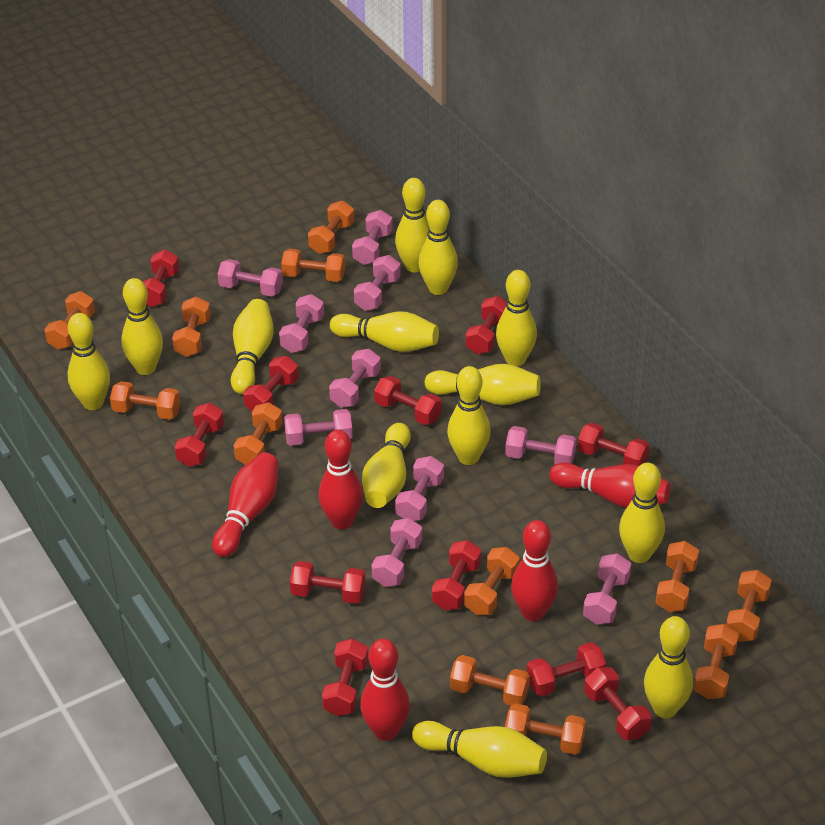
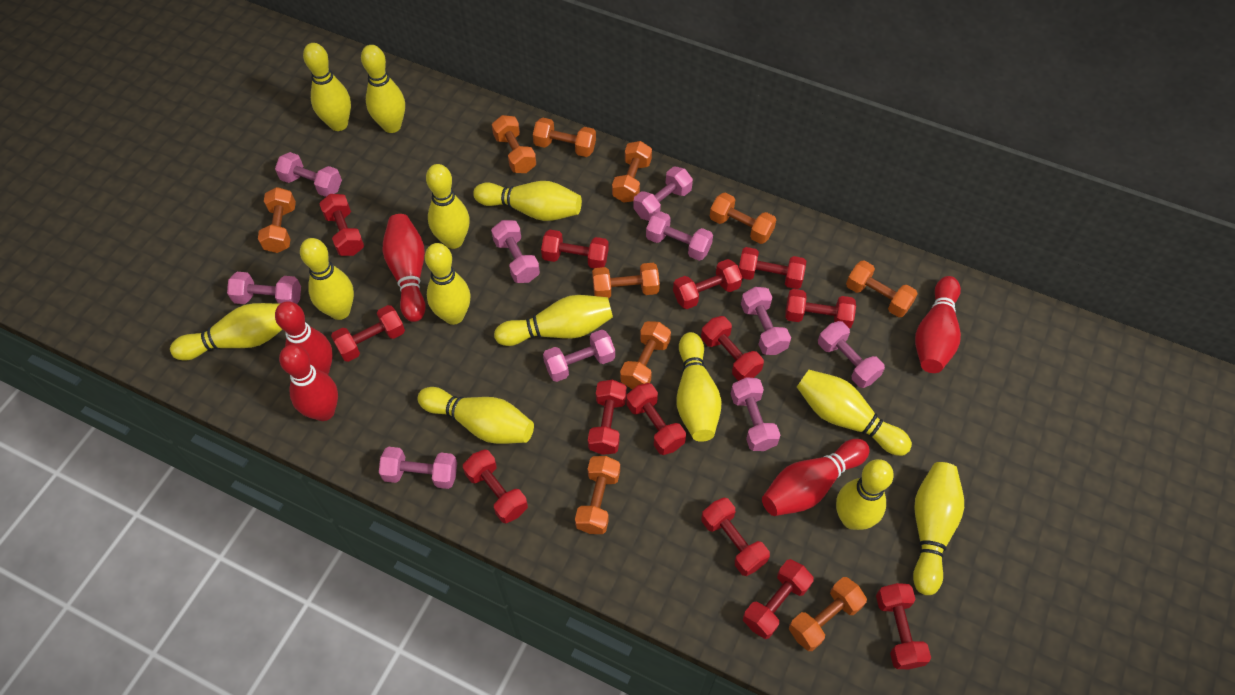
orange dumbbell: [44,291,95,350] [110,381,181,420] [172,296,211,357] [234,402,283,465] [281,248,345,282] [308,201,354,254] [450,655,530,706] [464,547,520,615] [505,703,586,755] [656,541,699,612] [694,624,739,699] [726,570,772,642] = 12 -> [258,187,296,253] [492,115,536,173] [533,117,596,157] [575,456,620,534] [592,263,660,299] [612,141,652,203] [620,321,671,390] [710,193,776,244] [789,577,867,651] [846,260,918,317] = 10
red dumbbell: [142,250,179,307] [175,403,224,467] [243,356,299,411] [290,561,366,604] [322,639,368,716] [374,376,442,425] [432,540,481,610] [466,296,507,354] [526,642,606,696] [578,423,649,466] [584,667,651,740] = 11 -> [319,194,364,256] [331,305,405,362] [463,449,528,523] [541,230,609,269] [588,380,627,455] [626,383,686,455] [673,259,742,309] [701,316,764,381] [701,497,770,576] [739,247,806,289] [743,559,814,639] [785,289,856,329] [876,583,931,669] = 13

